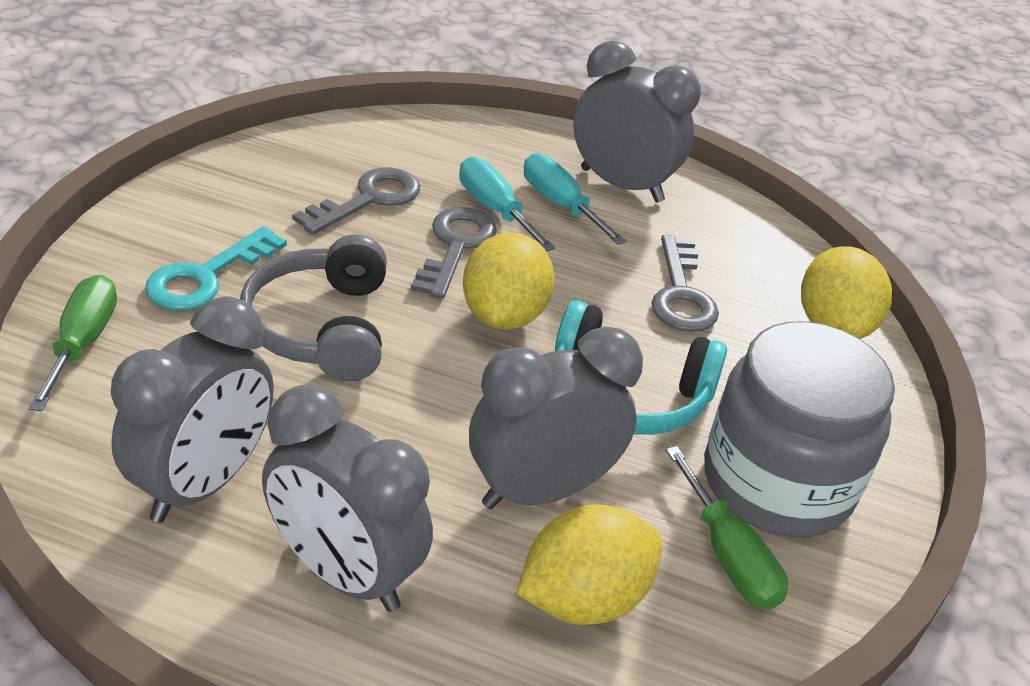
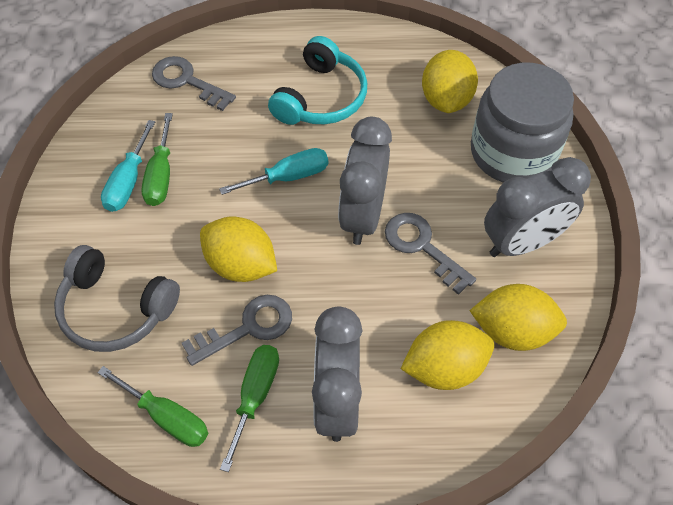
green screwdriver: [28,275,117,411] [666,446,788,610] = 2 -> [97,366,208,447] [141,113,173,206] [220,345,279,472] = 3
grey clock: [111,296,274,523] [262,385,433,612] [469,326,643,509] [573,40,701,203] = 4 -> [312,307,362,442] [338,117,392,245] [484,157,591,257] = 3
turquoise key: [145,226,287,311] = 1 -> none = 0
yellow lemon: [463,232,555,330] [516,504,662,625] [801,246,892,339] = 3 -> [200,217,277,282] [401,320,494,390] [422,50,478,113] [470,284,567,351] = 4

